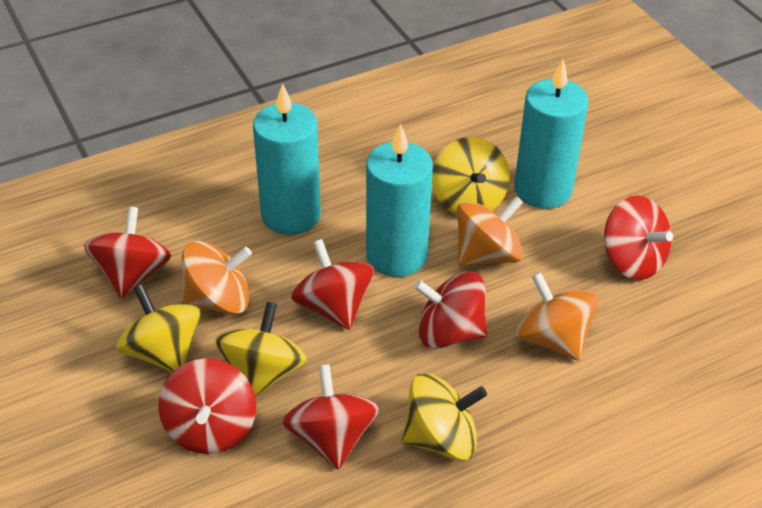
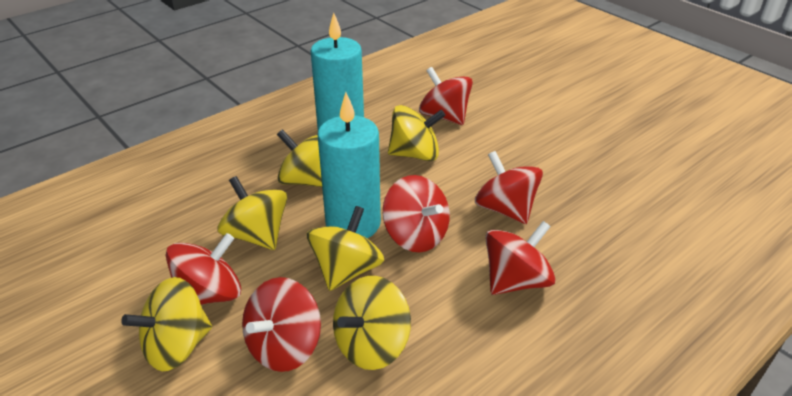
orange spinning top: [182,241,252,315] [457,196,523,266] [516,272,599,361] = 3 -> none = 0
turquoise candle: [253,83,321,235] [366,124,433,277] [514,60,589,209] = 3 -> [311,13,364,131] [317,92,381,238] = 2
yellow spinning top: [116,284,201,373] [215,302,307,397] [402,373,487,461] [432,137,510,215] = 4 -> [121,277,212,371] [217,176,287,250] [277,129,322,187] [307,206,384,291] [333,276,411,370] [388,105,445,161] = 6

